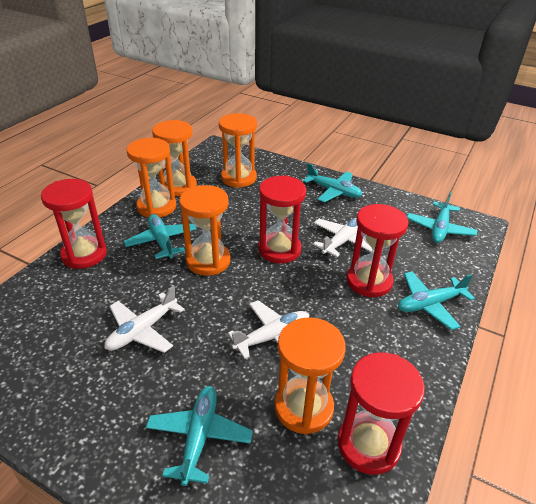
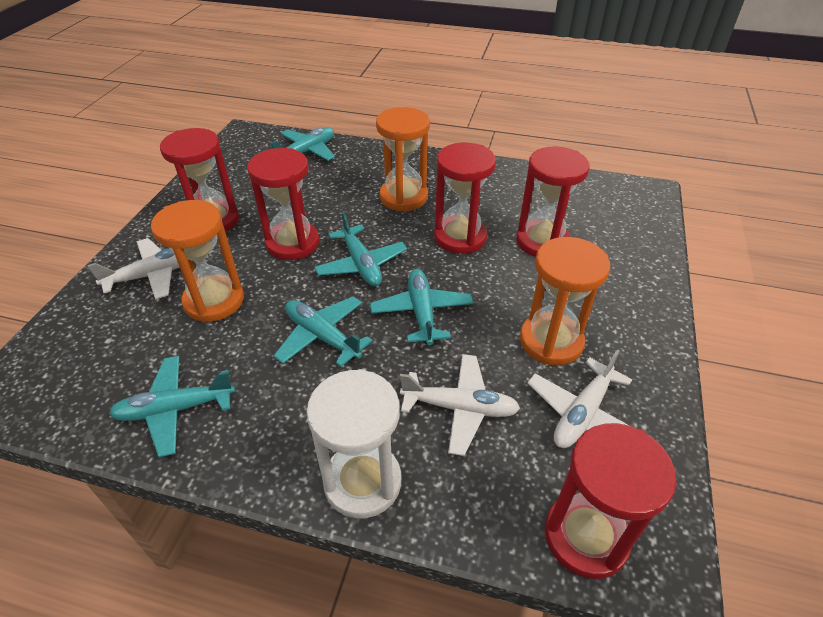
orange hourglass: [126,138,176,218] [152,120,197,196] [179,185,231,276] [219,113,257,188] [274,317,346,434] = 5 -> [151,200,244,322] [376,107,430,211] [520,237,610,365] = 3
red hourglass: [41,179,107,269] [258,175,306,264] [338,352,425,475] [347,204,408,297] = 4 -> [160,128,239,232] [247,148,319,260] [434,143,496,254] [516,147,590,257] [545,423,676,579] = 5
white hourglass: none = 0 -> [307,369,401,518] = 1

